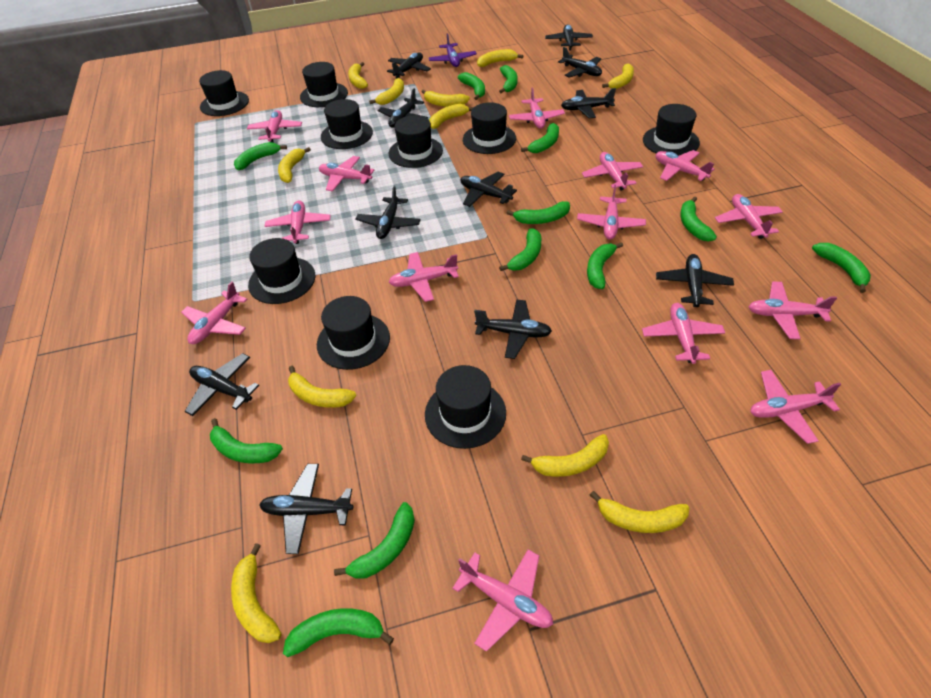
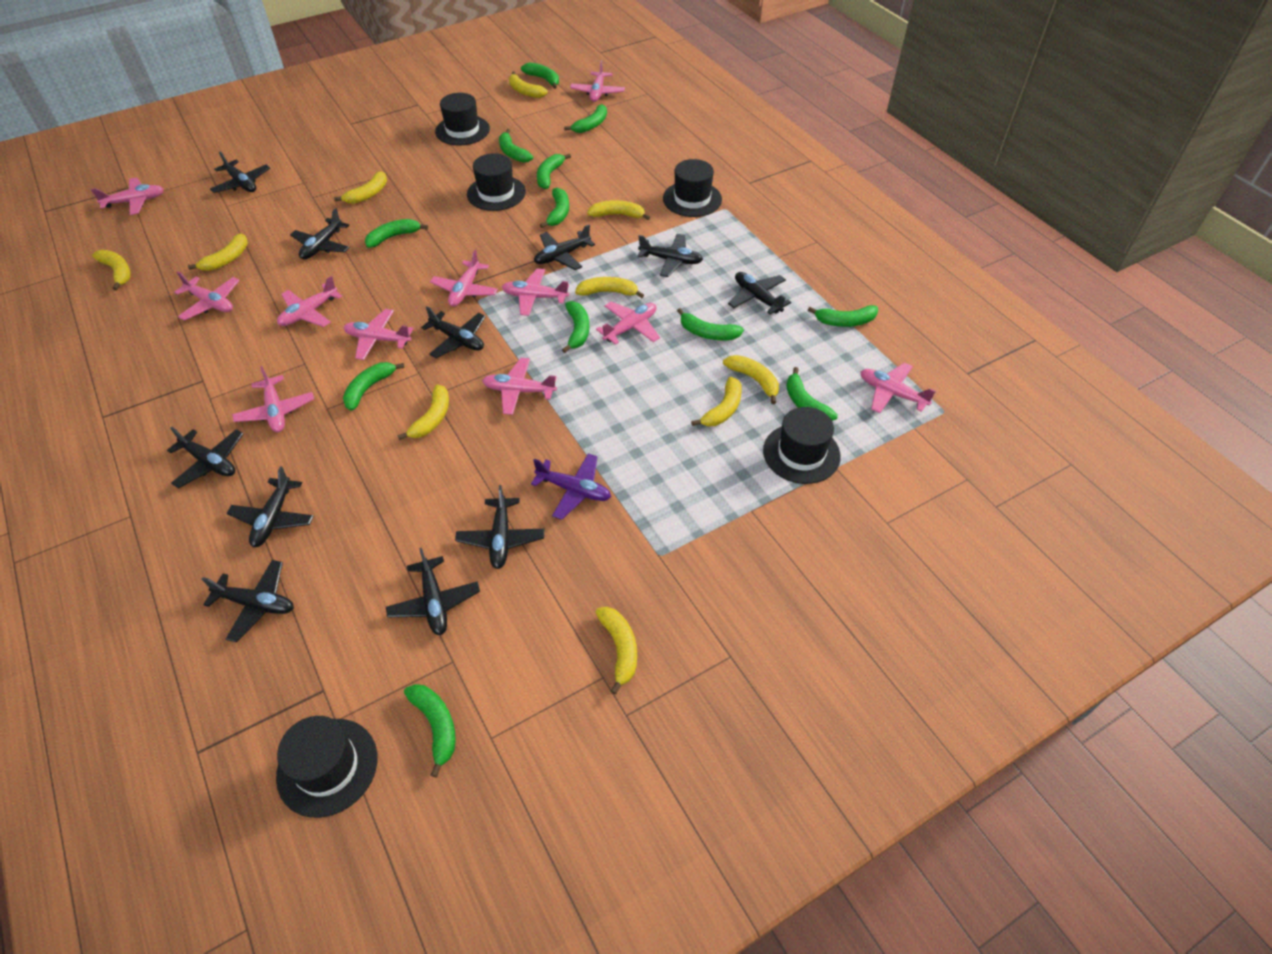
black hat: [199,70,249,116] [248,238,315,304] [300,62,348,107] [317,296,390,370] [321,99,373,149] [389,115,443,168] [425,365,506,449] [463,102,516,154] [643,104,700,156] = 9 -> [276,716,377,818] [435,93,490,146] [467,153,526,211] [663,159,722,217] [763,407,841,484] = 5
pink plane: [181,282,248,344] [247,110,302,143] [265,200,331,244] [319,156,375,192] [389,252,459,302] [452,549,553,652] [509,87,565,129] [577,185,646,240] [582,152,643,191] [642,303,725,364] [656,150,714,181] [715,194,783,239] [749,282,837,339] [750,370,841,444] = 14 -> [91,178,164,215] [174,272,240,320] [232,366,314,432] [277,276,342,327] [343,309,414,360] [430,250,498,307] [482,358,557,415] [502,268,569,316] [570,60,625,102] [596,302,660,345] [861,362,936,413] = 11
yellow banana: [231,543,282,643] [278,147,311,183] [288,366,356,408] [348,62,368,89] [369,78,404,105] [422,90,470,107] [429,104,474,129] [477,49,523,67] [521,434,609,477] [590,491,689,533] [602,63,634,89] = 11 -> [92,250,131,290] [188,233,248,271] [334,171,387,204] [397,384,449,440] [509,72,548,98] [575,277,644,298] [587,200,650,220] [596,607,637,694] [691,377,742,427] [723,355,779,404] = 10

